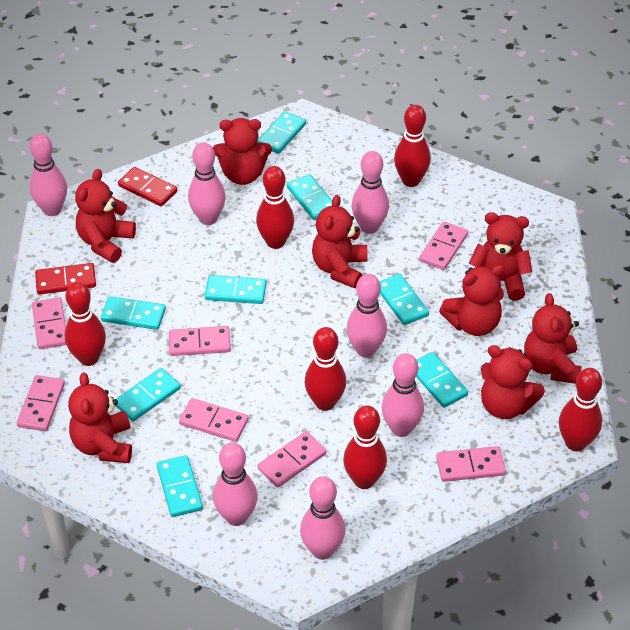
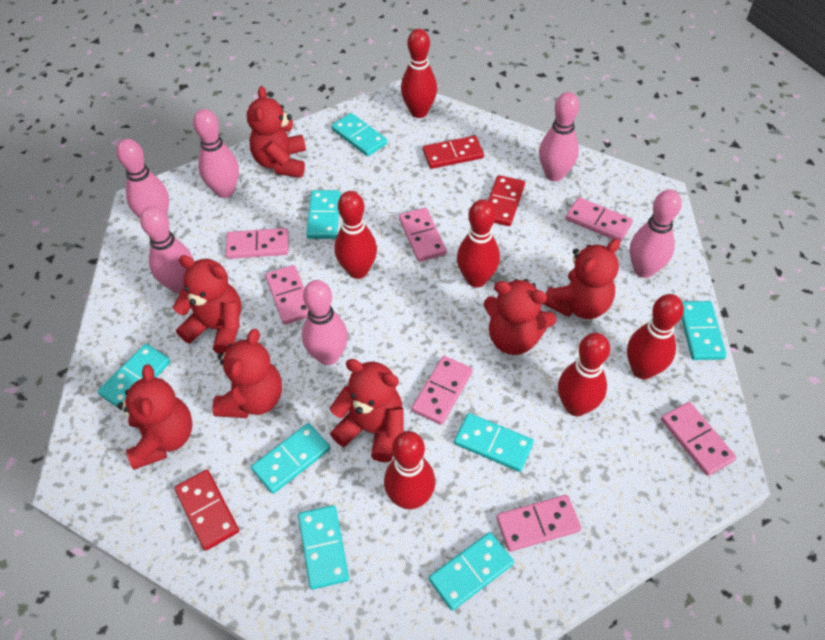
pink bowling pin: [29,134,67,216] [188,142,226,225] [213,443,258,526] [300,476,346,560] [347,274,387,357] [352,151,389,234] [382,353,424,437] = 7 -> [116,139,169,218] [140,206,194,294] [193,109,239,198] [302,280,348,365] [539,92,580,182] [630,189,682,278] = 6
red domino: [35,263,96,295] [118,167,177,206] = 2 -> [174,470,239,551] [423,136,484,169] [488,175,525,226] = 3
red teddy bear: [68,373,132,463] [75,169,136,263] [213,118,272,185] [312,195,368,288] [439,265,505,336] [468,212,532,301] [481,345,545,419] [524,293,582,384] = 8 -> [117,364,193,470] [173,255,241,354] [213,329,282,418] [247,86,306,178] [330,359,404,462] [484,279,556,355] [542,239,620,319] = 7

